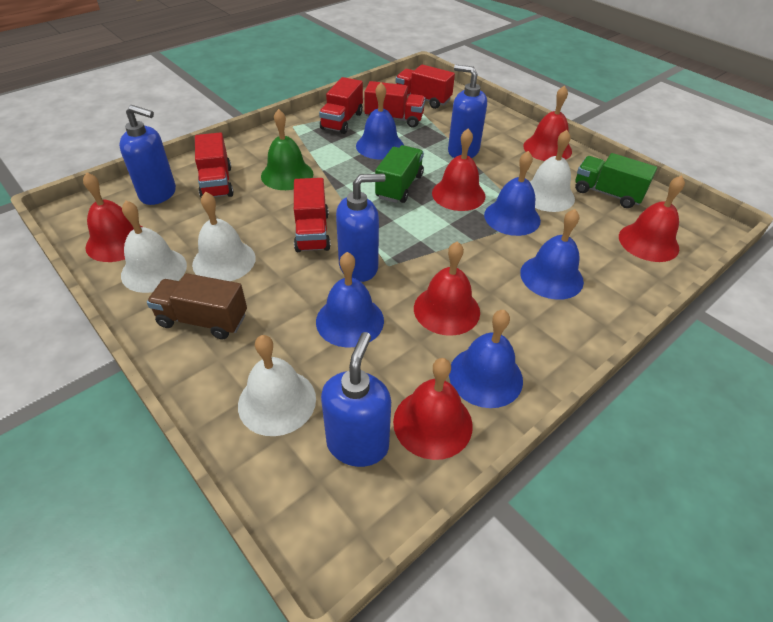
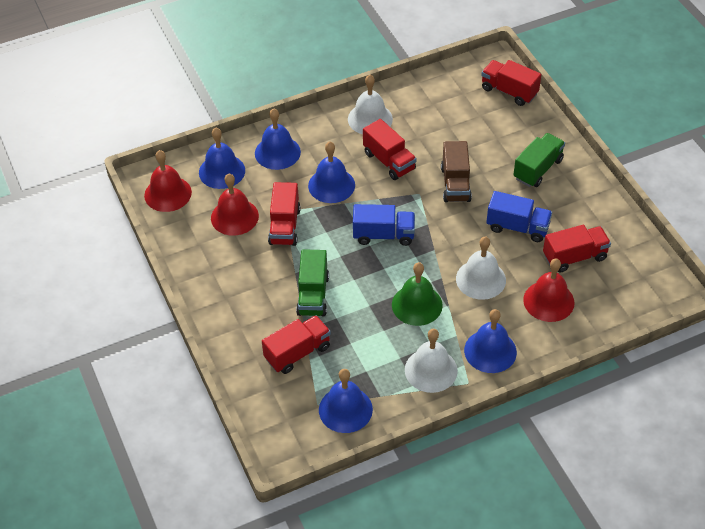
blue soap dispenser: [119,105,176,205] [321,332,391,467] [336,173,386,282] [448,65,487,158] = 4 -> none = 0
blue truck: none = 0 -> [353,204,415,246] [486,191,552,242] = 2
red bell: [83,172,142,262] [393,358,473,460] [414,241,480,336] [432,129,486,211] [523,85,572,161] [619,175,685,262] = 6 -> [144,150,192,212] [211,174,259,236] [523,259,575,322] = 3
white bell: [121,201,187,293] [192,192,256,281] [238,335,316,436] [530,130,575,212] = 4 -> [348,75,393,134] [405,329,458,393] [456,237,506,300] = 3

